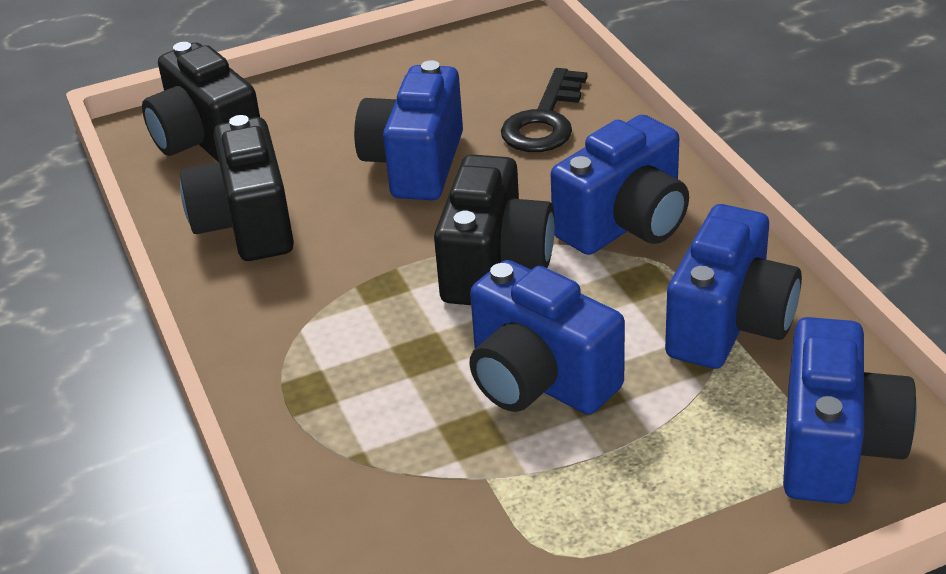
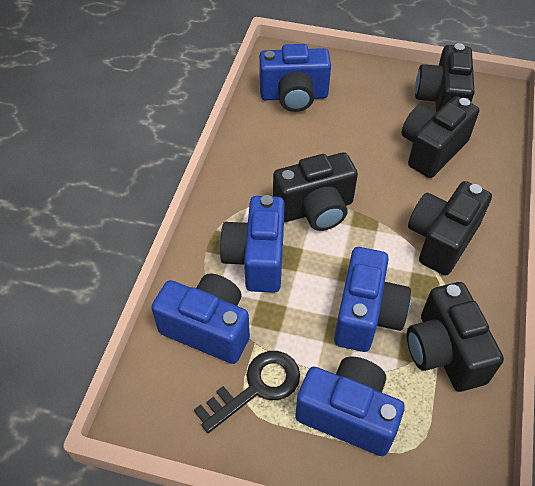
black camera: [142,42,260,162] [180,115,294,261] [434,154,555,305] = 3 -> [273,152,358,231] [402,96,479,178] [407,282,504,392] [408,181,492,275] [415,43,475,112] = 5

